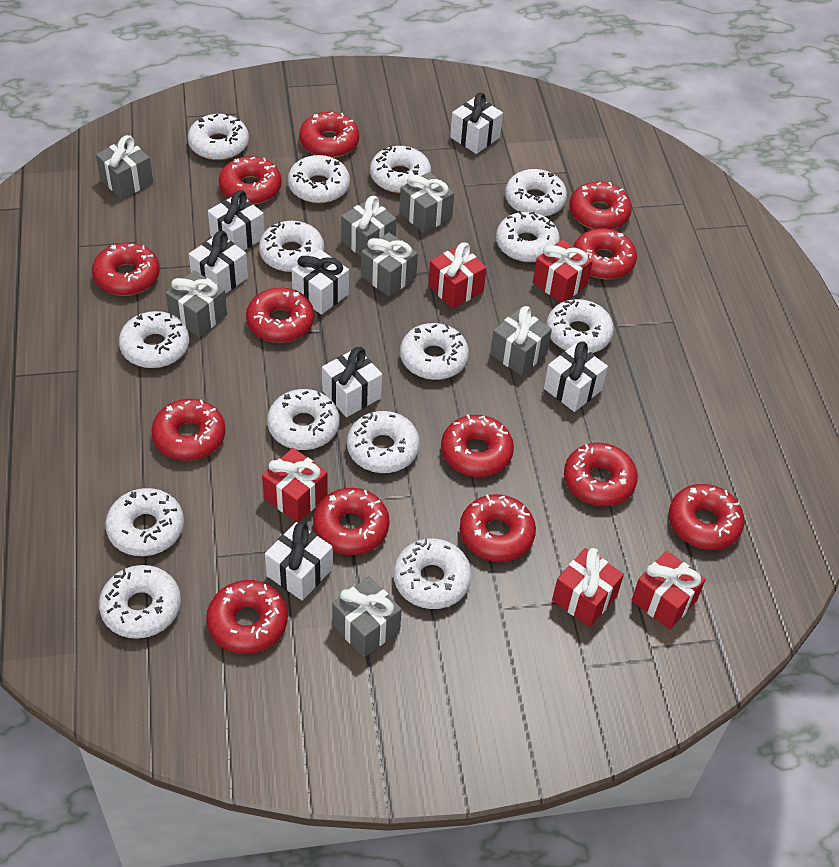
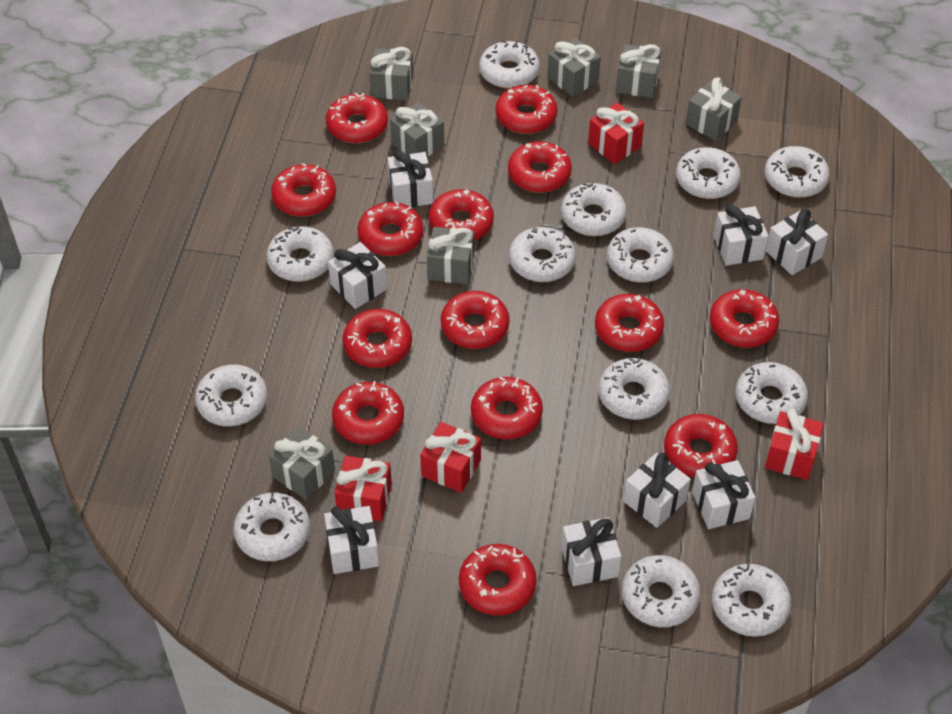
red donut: [92,242,160,296] [151,399,226,461] [206,580,288,654] [219,156,282,204] [246,287,314,343] [299,112,359,158] [313,488,390,555] [441,414,514,477] [460,494,536,562] [564,443,638,506] [569,182,632,229] [573,228,637,279] [669,484,745,550] = 13 -> [271,163,336,217] [326,93,388,143] [332,381,404,445] [343,309,412,368] [357,201,424,256] [428,189,494,241] [441,291,510,349] [459,544,537,616] [471,377,543,439] [496,85,558,134] [508,141,572,193] [595,294,664,352] [664,414,738,477] [710,289,779,348] = 14
red gift: [262,448,328,522] [428,242,486,309] [533,239,593,303] [552,548,624,627] [631,551,706,630] = 5 -> [334,456,392,521] [420,422,481,493] [588,102,644,164] [765,409,824,480] = 4
white donut: [99,565,181,639] [105,488,184,556] [119,311,189,368] [188,113,249,160] [259,221,324,272] [267,389,340,450] [288,155,350,203] [347,411,420,473] [370,145,431,193] [393,538,472,609] [400,323,469,380] [496,211,560,262] [505,169,567,217] [546,298,614,353] = 14 -> [195,364,267,426] [233,492,310,561] [266,225,334,282] [479,40,540,89] [509,227,576,282] [561,182,627,236] [598,357,670,420] [607,227,674,283] [622,555,700,627] [676,147,741,199] [712,564,791,637] [736,362,808,424] [765,146,830,198] = 13
white gift: [189,231,248,294] [208,190,265,251] [265,522,333,601] [292,249,349,315] [322,347,382,417] [450,93,503,154] [544,341,608,412] = 7 -> [324,506,379,574] [328,242,387,309] [387,149,433,207] [561,517,621,586] [623,453,691,528] [692,460,755,529] [713,205,768,266] [766,209,828,275] = 8

